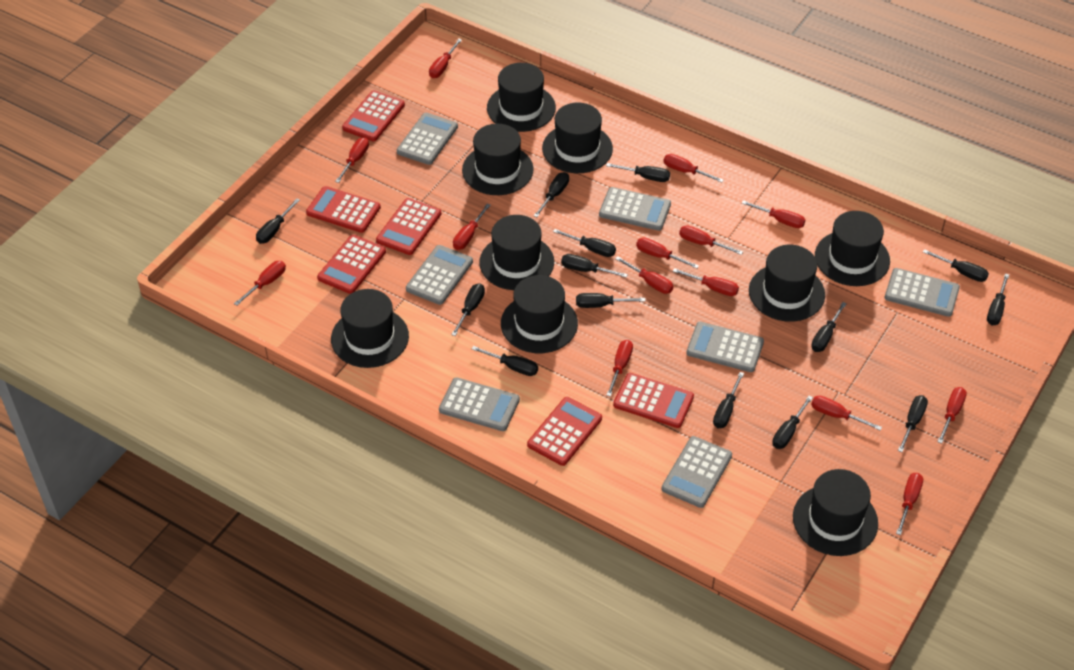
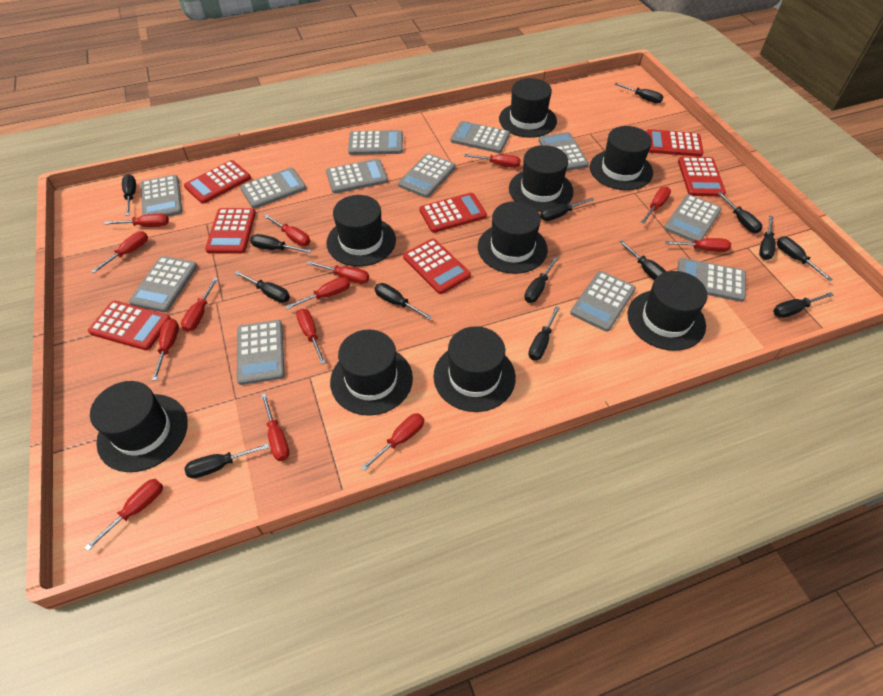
grey calculator: [397,113,458,165] [406,245,473,305] [439,377,520,431] [599,187,671,231] [661,436,732,508] [686,322,764,372] [884,268,960,317] = 7 -> [129,256,197,312] [141,175,182,217] [237,320,285,385] [240,168,306,209] [326,159,388,193] [348,130,403,155] [398,153,456,198] [451,121,510,153] [539,132,589,171] [570,271,636,332] [664,194,722,242] [677,258,746,302] = 12
red calculator: [306,186,381,233] [317,235,386,294] [342,90,405,141] [376,198,441,255] [527,397,602,466] [613,373,694,428] = 6 -> [88,301,171,350] [184,160,251,204] [205,208,256,254] [403,239,471,294] [420,193,487,233] [646,129,704,157] [678,157,726,196] = 7

